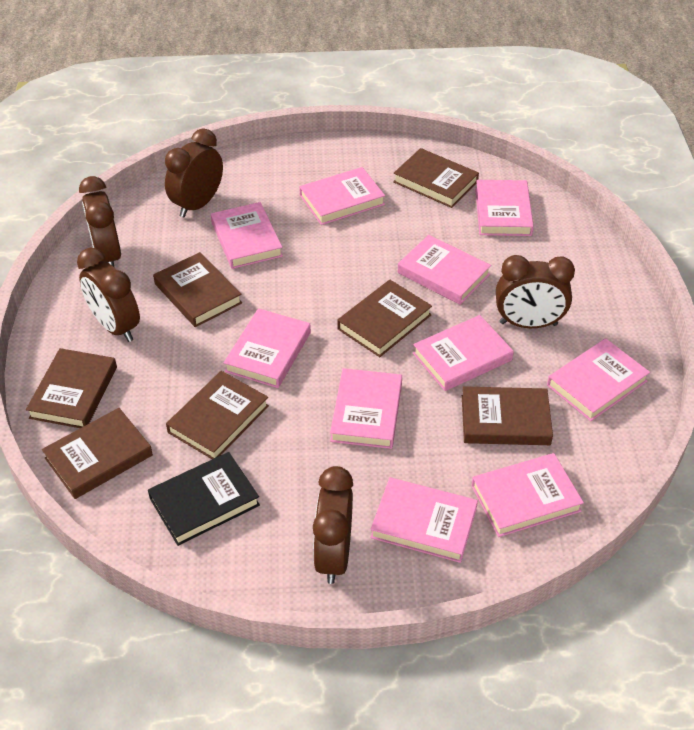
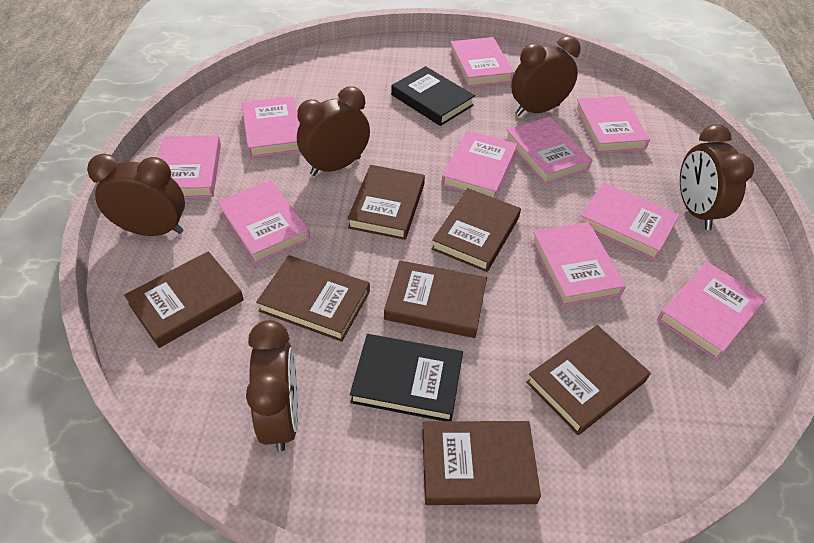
black book: [148,452,260,546] = 1 -> [350,334,463,421] [391,66,475,126] = 2

